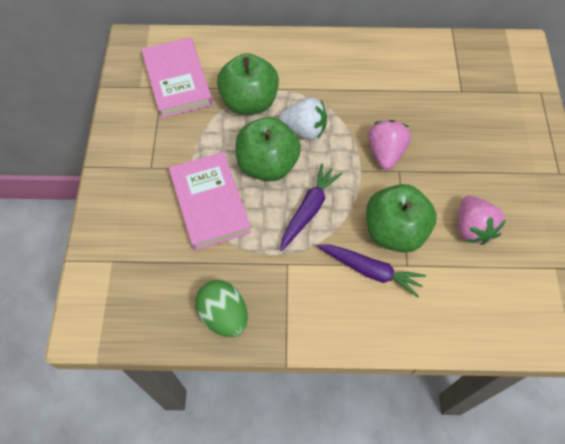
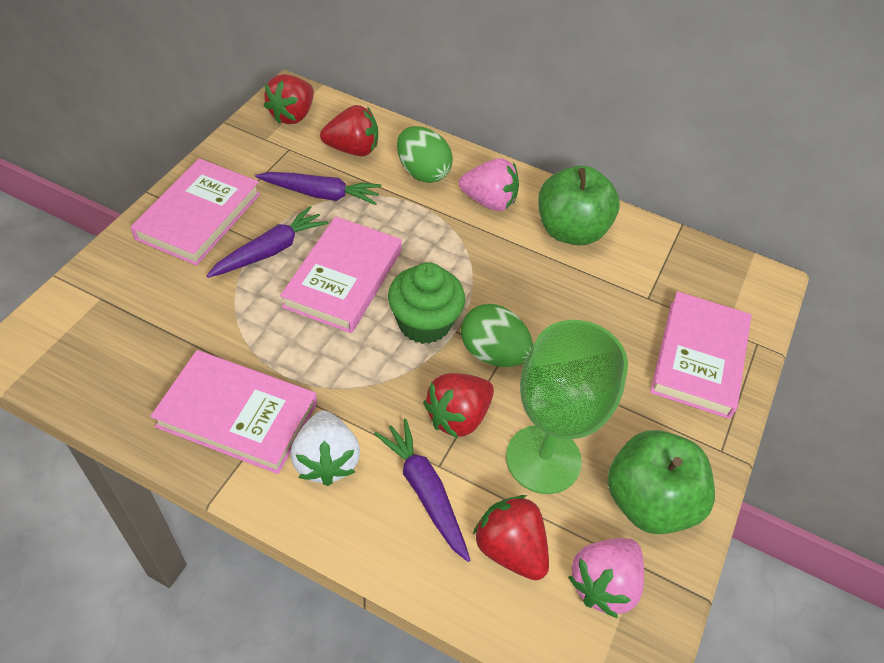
green apple: [217,53,279,115] [235,117,301,181] [366,184,437,253] = 3 -> [538,166,620,246] [607,430,715,534] = 2
green cupcake: none = 0 -> [388,262,465,344] = 1
green egg: [195,280,248,337] = 1 -> [397,126,453,183] [461,304,533,367] = 2
green goblet: none = 0 -> [506,320,628,494] = 1
pink book: [141,37,213,119] [169,152,251,250] = 2 -> [130,158,260,266] [150,350,317,474] [280,216,402,333] [650,291,752,419] = 4
purple carrot: [280,164,342,251] [317,244,426,298] = 2 -> [206,206,328,278] [255,172,381,205] [374,419,470,562] = 3
red strawberry: none = 0 -> [264,74,314,124] [320,105,378,156] [423,373,494,438] [473,495,549,580] = 4

